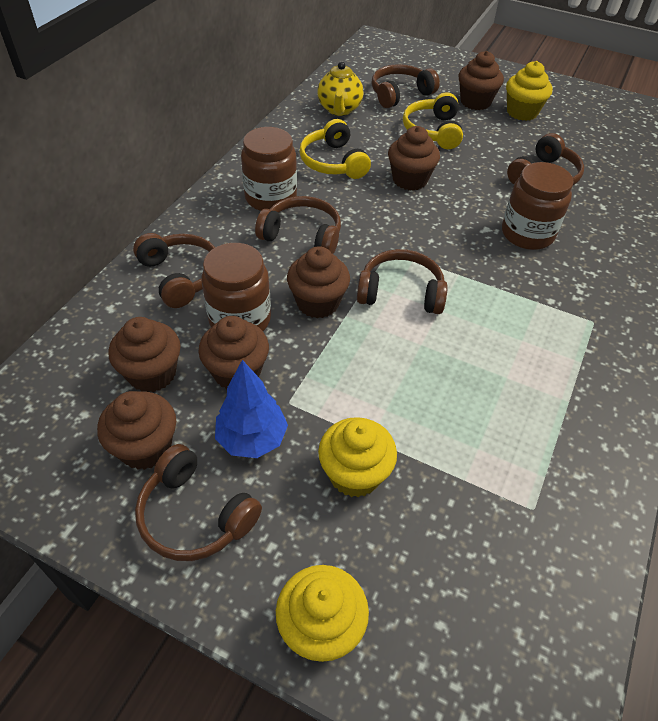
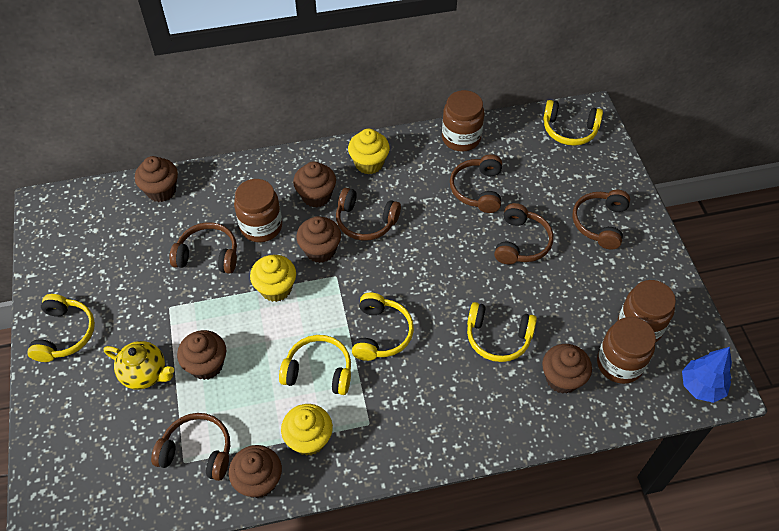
brown jar: [201,243,271,331] [241,127,297,211] [502,162,573,250] = 3 -> [234,179,282,242] [442,90,484,152] [597,317,656,384] [617,280,676,342] = 4
yellow headphones: [299,119,371,179] [403,92,463,149] = 2 -> [27,294,95,362] [279,335,351,395] [352,293,414,361] [467,302,537,362] [543,100,603,146] = 5

